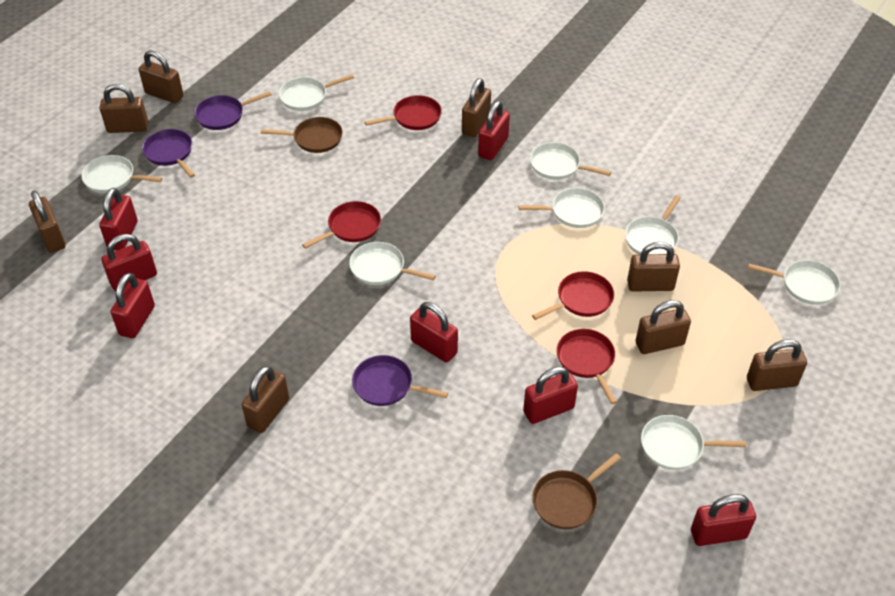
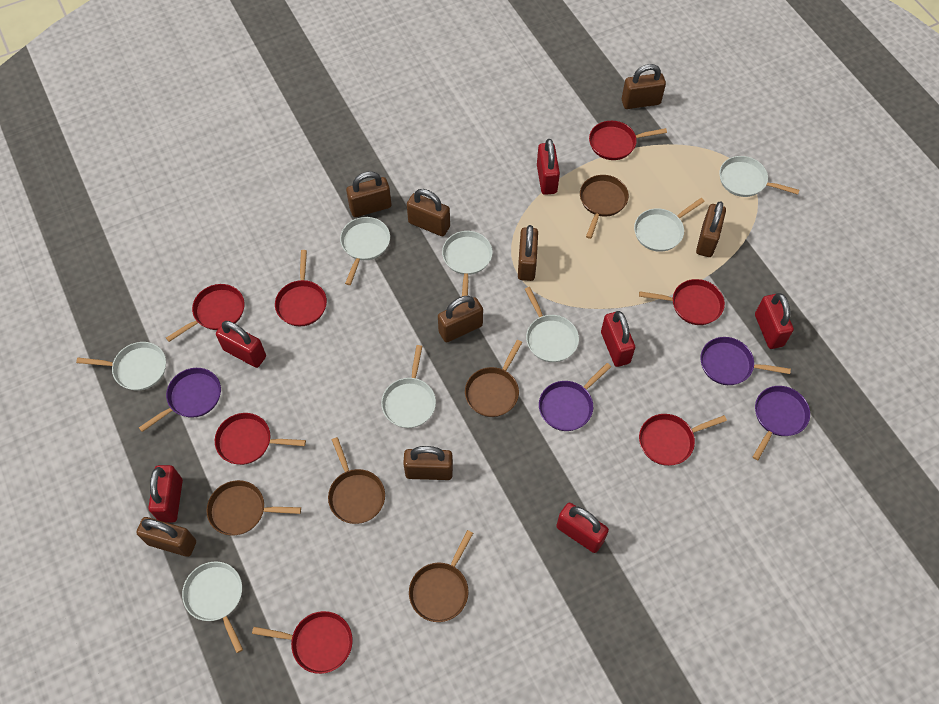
brown pan: [261,117,343,153] [532,453,621,529] = 2 -> [206,480,301,536] [328,437,385,524] [409,530,473,622] [465,340,522,417] [580,175,629,239] = 5
purple pan: [142,129,195,178] [194,91,272,130] [352,355,448,406] = 3 -> [139,368,221,432] [539,363,611,431] [701,337,791,385] [753,386,810,460] = 4
red padlock: [99,188,138,250] [101,234,157,291] [110,273,155,338] [410,302,458,363] [478,101,510,160] [523,367,578,424] [691,494,756,546] = 7 -> [148,465,183,522] [216,321,266,368] [537,139,560,195] [556,503,609,553] [601,311,635,367] [755,293,794,349] = 6
red pan: [302,201,381,249] [365,95,442,130] [532,271,614,320] [557,329,617,404] = 4 -> [166,284,245,342] [215,413,306,465] [252,611,353,674] [275,250,327,326] [589,121,667,160] [639,279,725,325] [639,414,727,466] = 7

